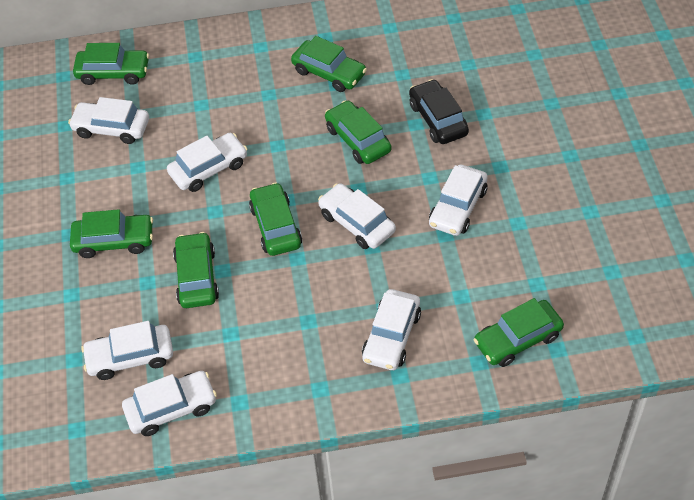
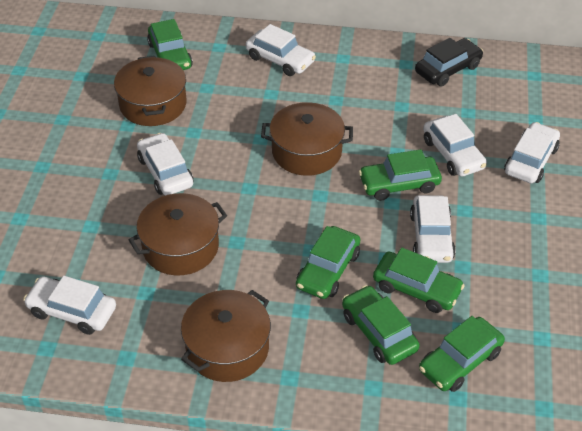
brown pot: none = 0 -> [114,56,186,126] [129,193,227,275] [181,290,271,382] [261,102,353,176] = 4
green car: [70,209,153,258] [73,43,149,85] [173,232,219,308] [249,182,302,256] [291,36,367,92] [325,100,392,164] [474,298,564,367] = 7 -> [147,19,193,70] [296,226,360,299] [342,285,420,365] [359,149,442,201] [373,247,465,313] [419,316,505,392] = 6
white car: [68,97,149,144] [81,321,173,380] [122,371,217,436] [167,133,247,192] [318,183,396,249] [362,289,421,370] [429,165,488,236] = 7 -> [23,276,116,335] [137,133,193,196] [246,24,316,76] [410,195,456,263] [423,114,487,177] [504,122,560,183] = 6

